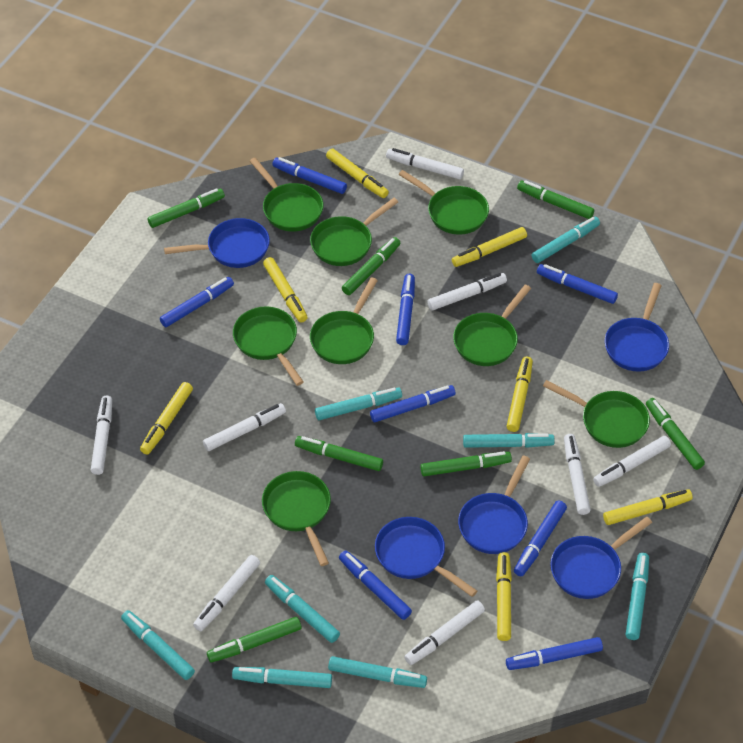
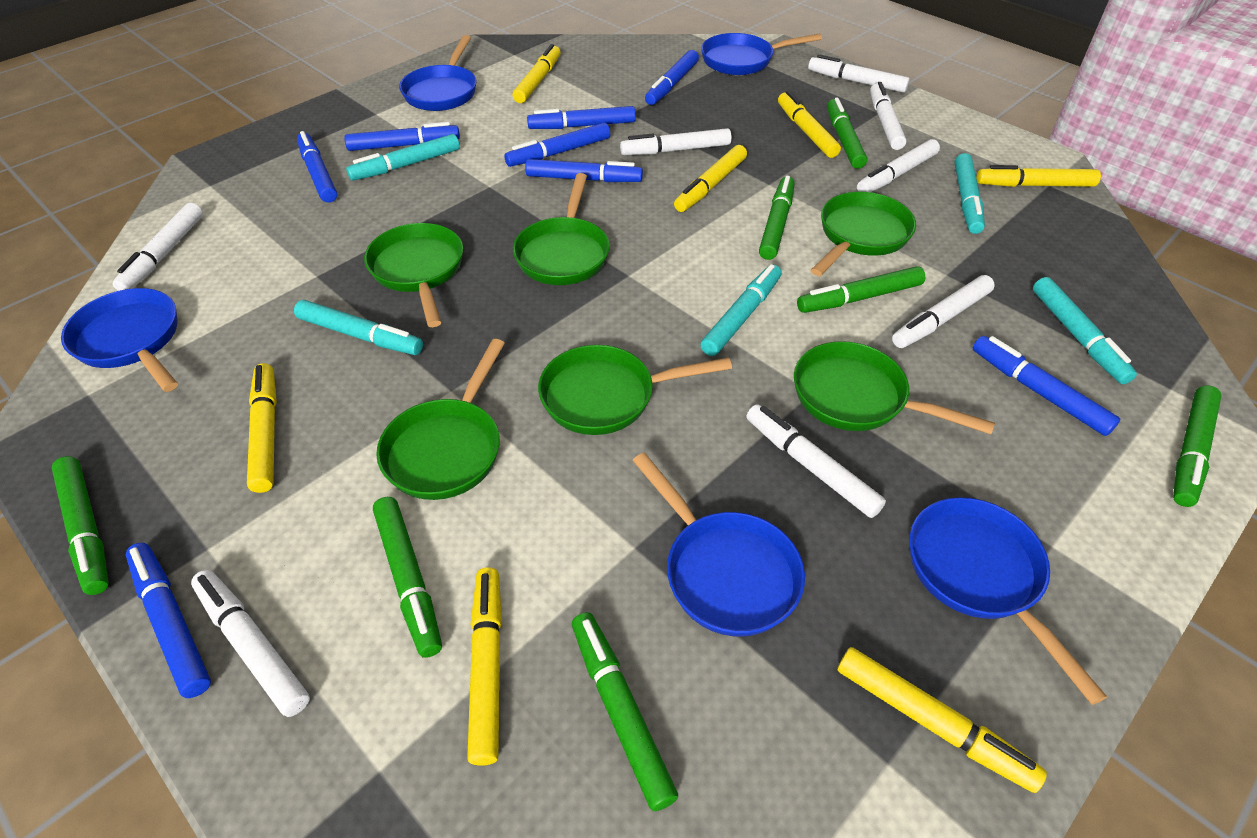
green pan: [233,307,304,386] [250,158,323,232] [262,471,331,566] [310,198,398,266] [310,277,378,364] [398,170,489,235] [453,285,531,366] [543,380,650,448] = 8 -> [364,223,463,327] [376,339,505,500] [513,173,610,285] [538,345,732,435] [794,341,995,434] [810,192,916,276] = 6
turquoise marker: [121,610,195,680] [232,667,332,688] [265,575,340,643] [315,388,402,420] [328,656,427,688] [463,433,555,448] [532,217,600,263] [626,553,649,640] = 8 -> [294,300,423,355] [346,134,460,181] [700,264,781,356] [955,153,985,234] [1033,277,1137,384] = 5

